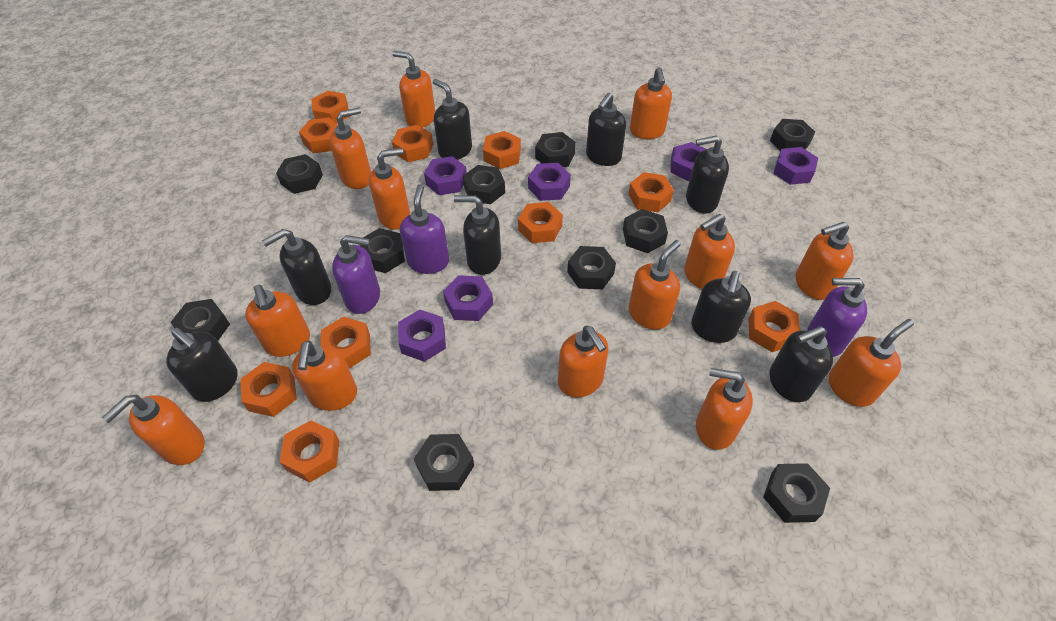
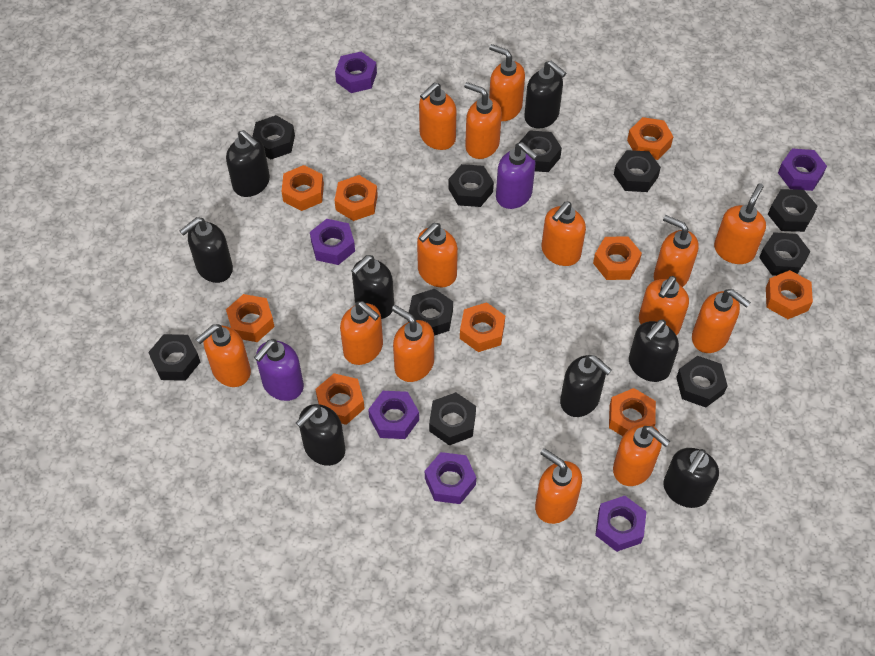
orange nut: [241,362,297,417] [280,420,339,483] [299,118,338,153] [311,91,350,124] [321,316,371,368] [392,125,433,162] [483,131,521,169] [518,202,563,243] [628,172,674,212] [748,301,800,352] = 10 -> [226,294,275,342] [281,165,324,211] [316,373,365,425] [334,175,378,221] [460,302,505,352] [593,236,642,280] [609,388,656,436] [627,117,673,160] [766,270,813,319] = 9
orange soap dispenser: [102,395,205,465] [245,285,310,357] [292,340,357,411] [330,107,371,189] [369,148,410,229] [393,51,436,128] [558,326,609,398] [629,240,681,330] [630,67,672,139] [684,214,735,289] [696,368,753,450] [796,222,854,300] [829,319,914,407] = 13 -> [196,324,251,387] [340,301,383,365] [392,305,434,382] [417,223,458,287] [419,83,456,150] [464,82,502,159] [489,44,525,121] [535,448,582,524] [541,202,586,266] [613,424,670,486] [639,276,689,335] [654,215,699,287] [692,289,751,353] [714,183,766,264] = 14
purple soap dispenser: [332,235,380,314] [400,184,449,274] [807,278,867,357] = 3 -> [254,339,304,401] [496,142,538,209] = 2

